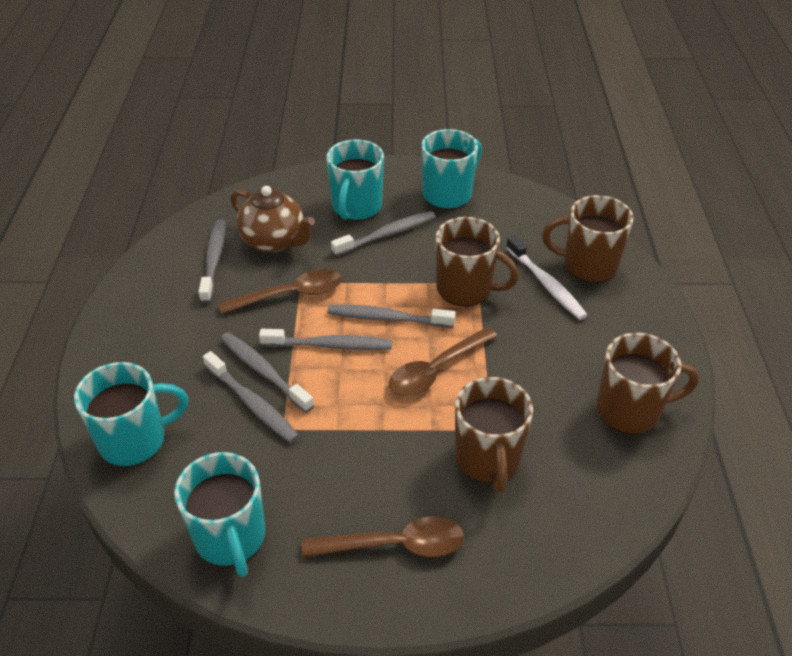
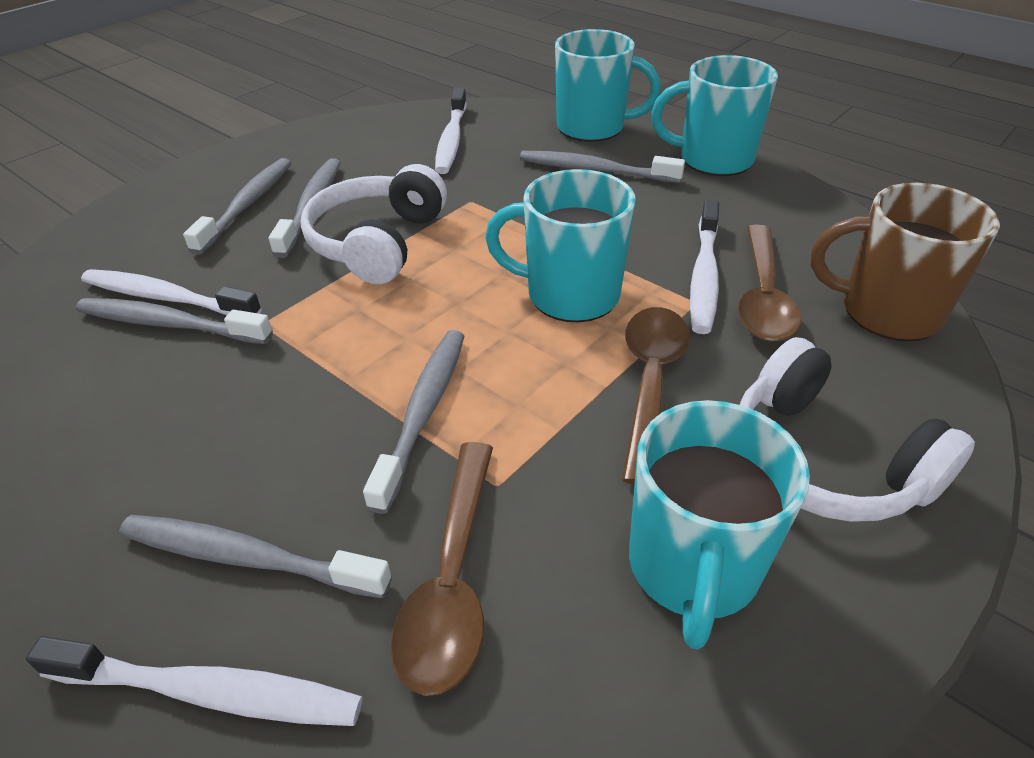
brown mug: [436,217,519,306] [455,377,533,493] [542,195,634,283] [596,333,699,434] = 4 -> [811,183,1000,341] = 1
brown teapot: [231,186,315,253] = 1 -> none = 0
white headphones: none = 0 -> [300,164,447,284] [739,337,975,522] = 2
white toothbrush: [506,235,587,320] = 1 -> [26,636,362,726] [81,269,262,315] [435,88,467,174] [690,200,719,334] = 4

